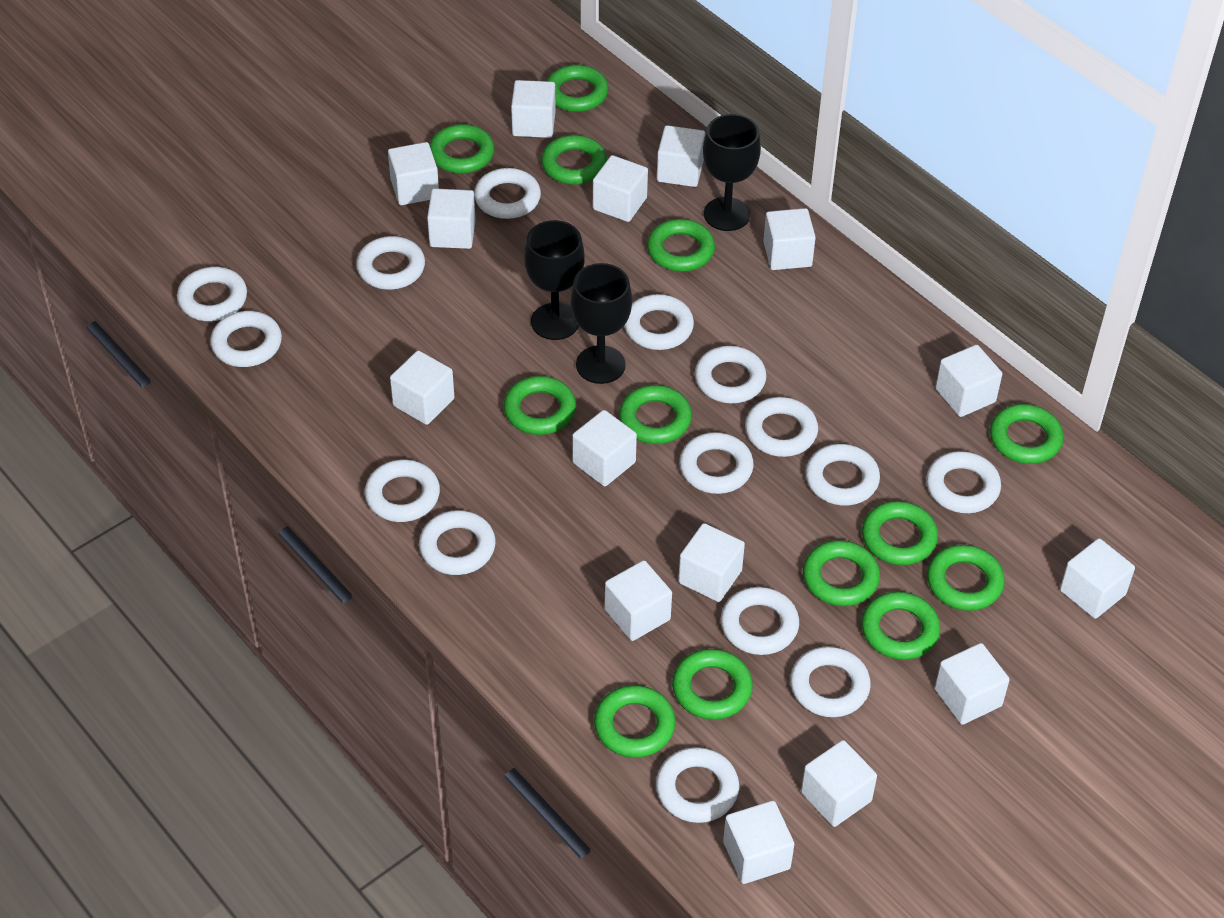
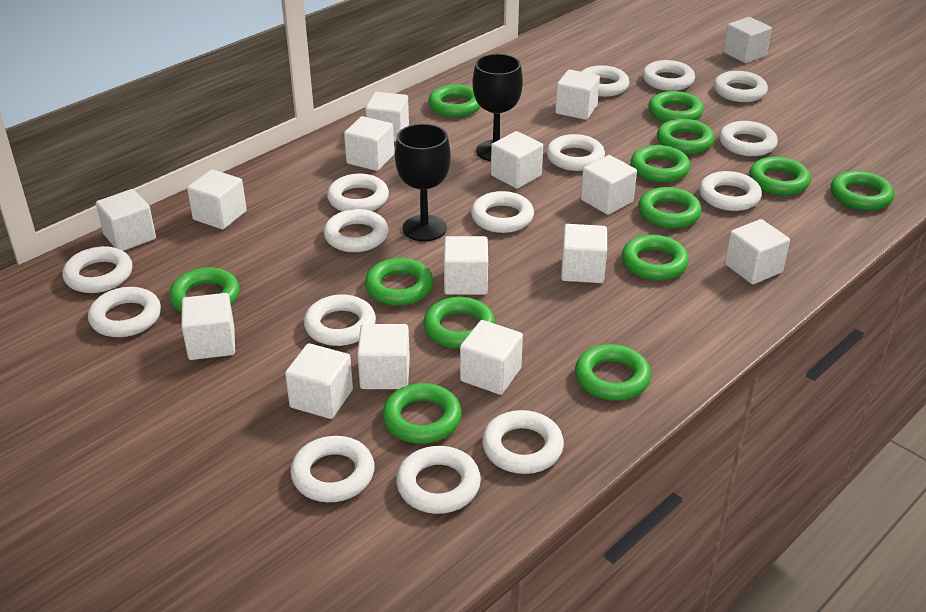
black goblet: [524,220,585,340] [571,263,632,384] [703,114,761,231] = 3 -> [395,124,451,241] [472,54,523,161] = 2

